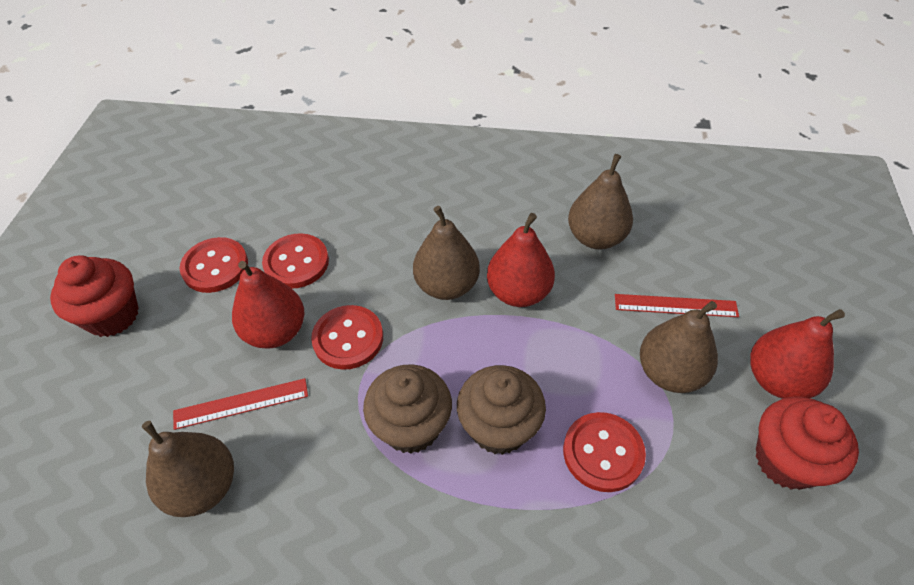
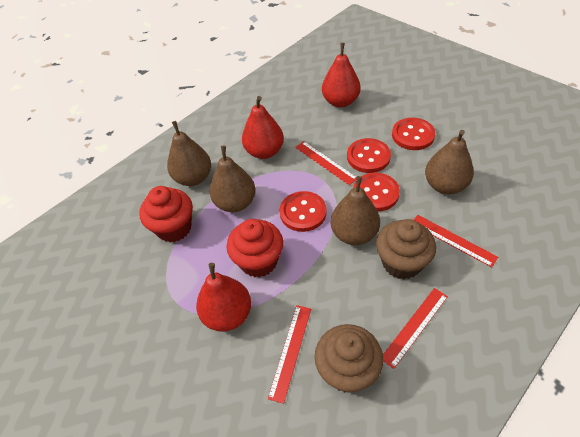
red ruler: [173,378,308,430] [615,294,739,317] = 2 -> [268,305,311,404] [295,141,357,185] [383,288,448,369] [414,215,498,267] = 4

